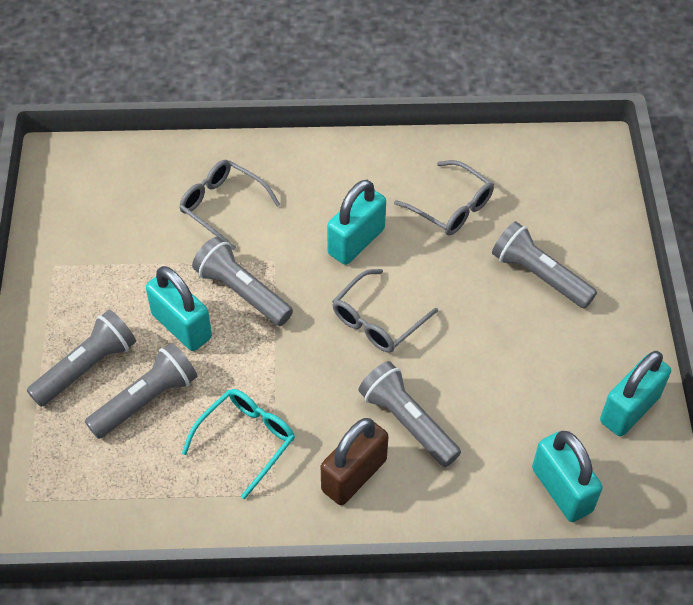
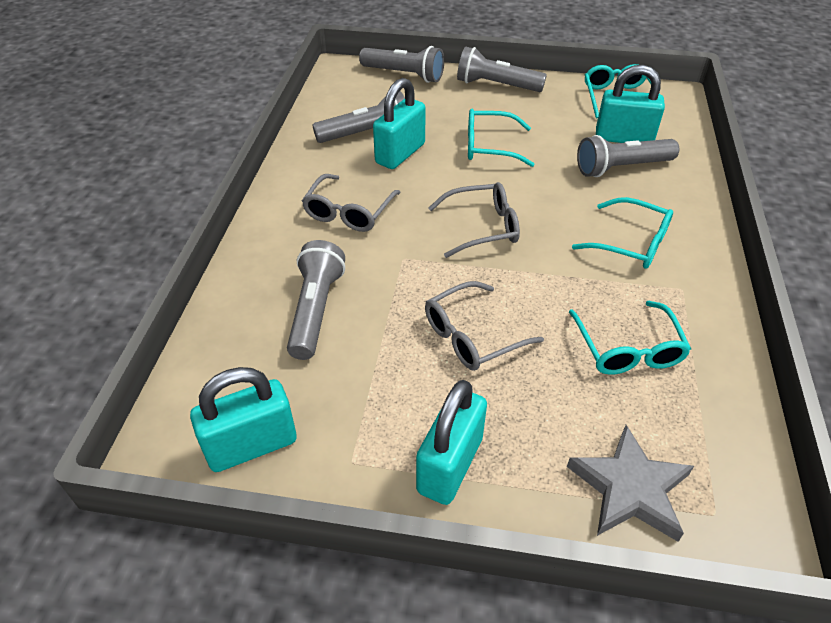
brown padlock: [321,418,388,505] = 1 -> none = 0
grey star: none = 0 -> [567,425,694,542] = 1
turquoise glasses: [182,389,295,500] = 1 -> [468,109,535,167] [569,301,691,375] [572,197,673,269] [585,64,660,118] = 4

